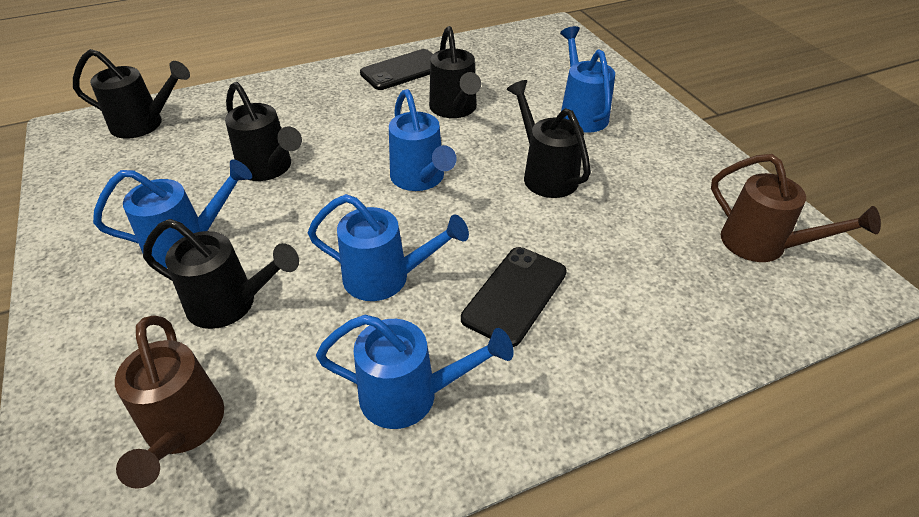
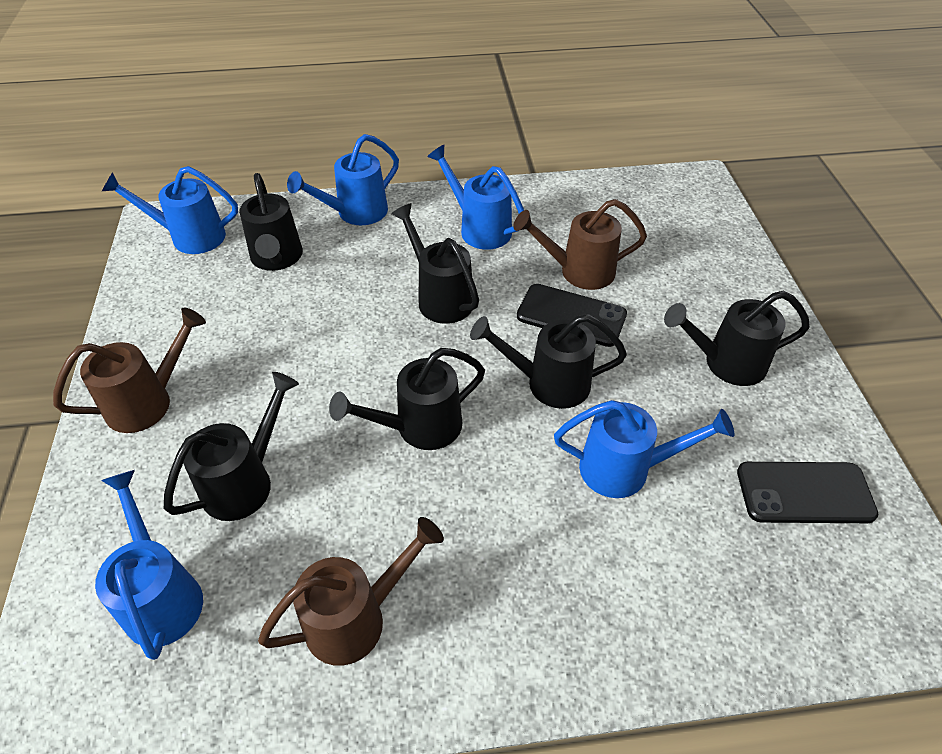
black watering can: [73,49,190,139] [143,219,299,329] [225,82,302,181] [429,26,481,118] [507,80,591,198] = 5 -> [164,372,299,521] [239,173,303,271] [329,348,485,450] [391,203,479,324] [470,314,627,409] [664,291,810,386] = 6
brown watering can: [115,315,224,489] [711,154,881,262] = 2 -> [53,308,206,433] [258,517,444,666] [513,199,647,290] = 3

